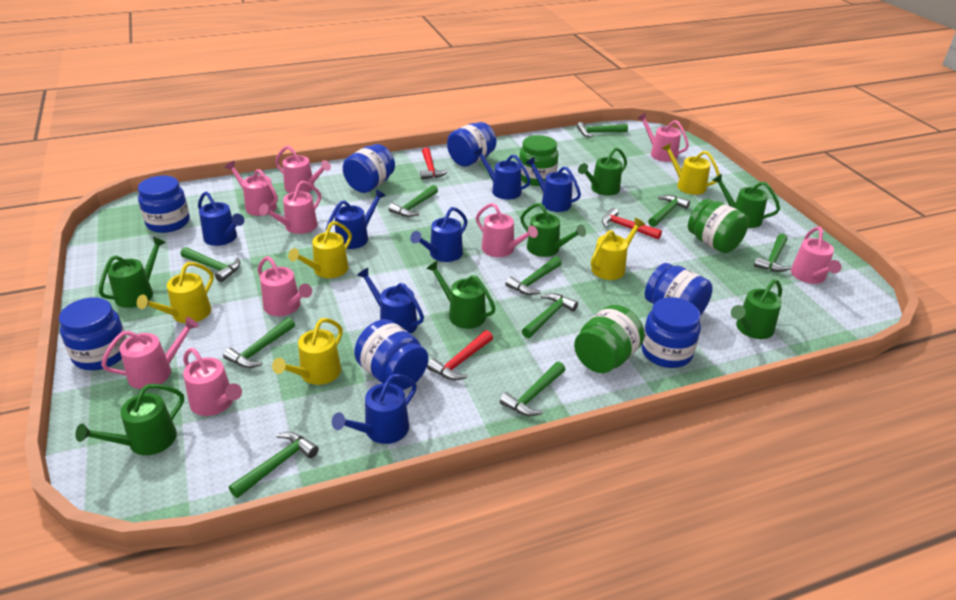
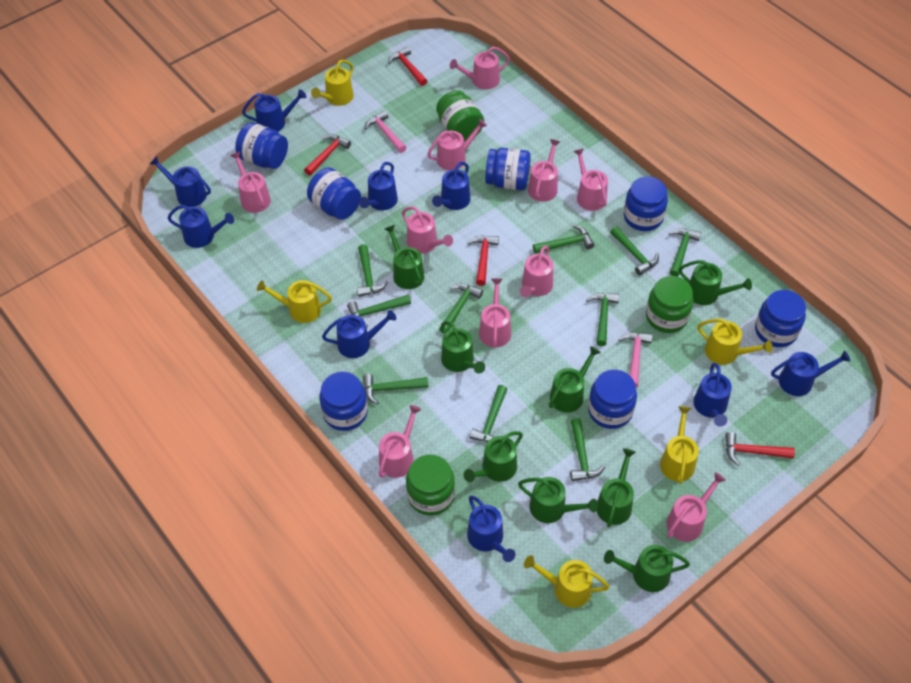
blue watering can: [198,192,244,246] [326,189,386,249] [332,374,417,444] [357,268,424,334] [410,207,467,262] [474,147,531,200] [526,157,581,212] = 7 -> [150,156,211,207] [168,205,234,248] [242,89,306,132] [322,310,396,358] [359,162,398,210] [432,162,470,210] [467,496,515,562] [693,363,732,426] [771,350,851,396] = 9
green watering can: [75,384,184,455] [99,237,166,308] [426,261,496,329] [520,203,586,257] [578,147,627,196] [712,174,780,228] [731,279,782,339] = 7 -> [385,225,424,289] [441,321,485,374] [464,431,523,482] [518,477,598,523] [549,346,601,413] [597,448,636,527] [604,545,690,592] [679,260,752,305] = 8
pink hammer: none = 0 -> [365,110,407,153] [618,332,653,388] = 2
pink watering can: [101,317,199,389] [183,348,242,416] [225,161,278,216] [258,256,312,316] [259,181,321,234] [275,146,331,193] [476,203,538,257] [637,113,689,162] [791,227,841,284] = 9 -> [230,151,271,213] [379,405,422,478] [402,206,453,253] [427,119,487,170] [450,46,510,90] [479,278,511,347] [520,246,553,297] [528,139,560,202] [573,148,608,211] [667,472,726,542] = 10
red hammer: [420,148,449,180] [427,330,493,380] [602,208,662,239] = 3 -> [304,134,351,176] [388,46,427,86] [468,236,499,286] [725,432,795,466] = 4

